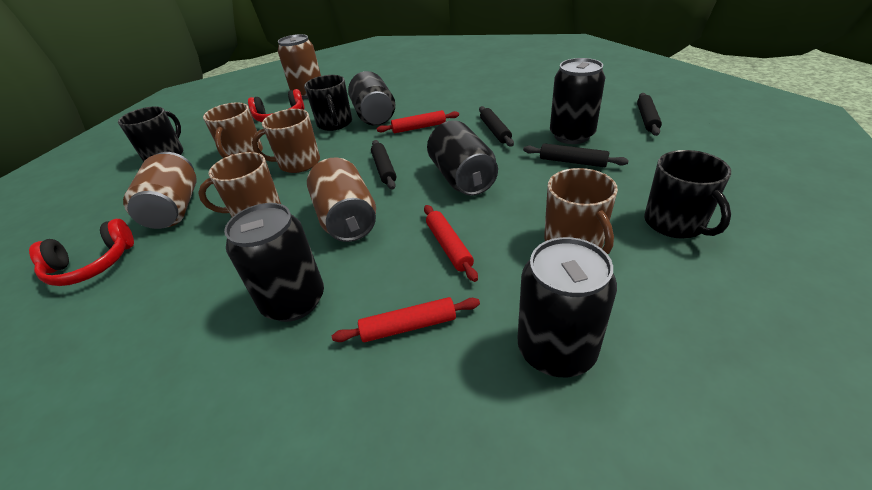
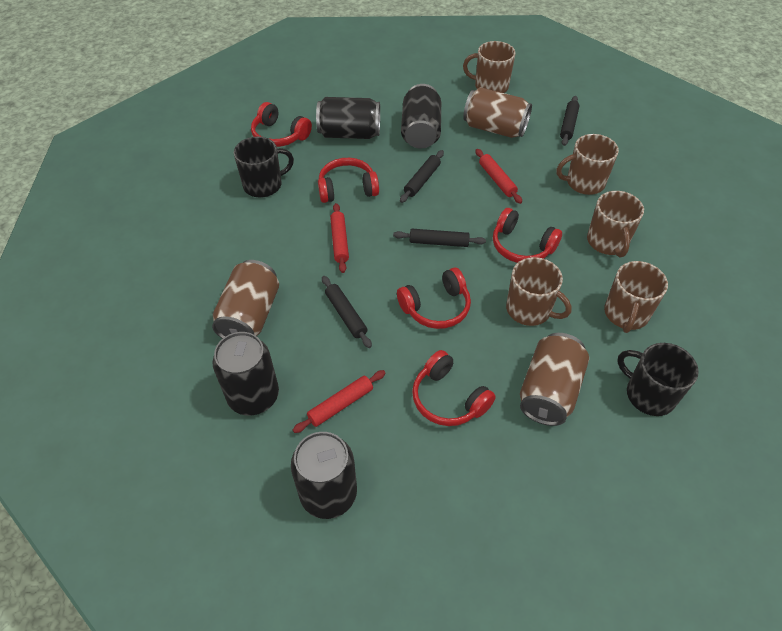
black can: [224,203,324,322] [348,71,395,125] [427,120,498,196] [518,237,617,378] [550,58,605,144] = 5 -> [213,332,279,416] [291,432,357,519] [316,97,380,139] [401,84,441,148] = 4
black mug: [118,106,183,162] [304,75,352,131] [644,150,731,239] = 3 -> [234,137,294,198] [617,343,699,416] = 2
brown mug: [198,152,281,217] [203,103,263,158] [252,109,320,173] [544,168,618,254] = 4 -> [463,41,515,93] [506,257,572,326] [557,134,619,195] [587,191,644,257] [604,261,668,333] = 5
red headphones: [29,219,134,286] [248,89,304,122] = 2 -> [251,102,312,147] [318,158,379,203] [397,268,471,329] [412,350,496,426] [493,208,562,263] = 5

